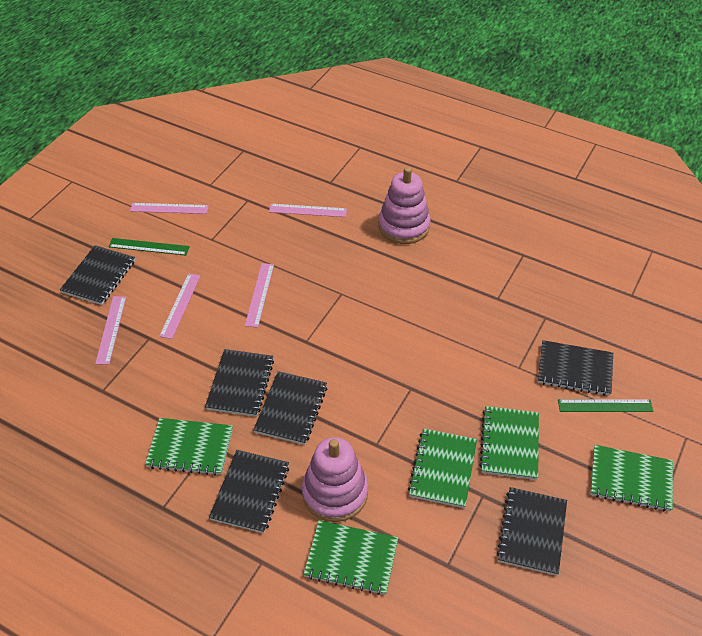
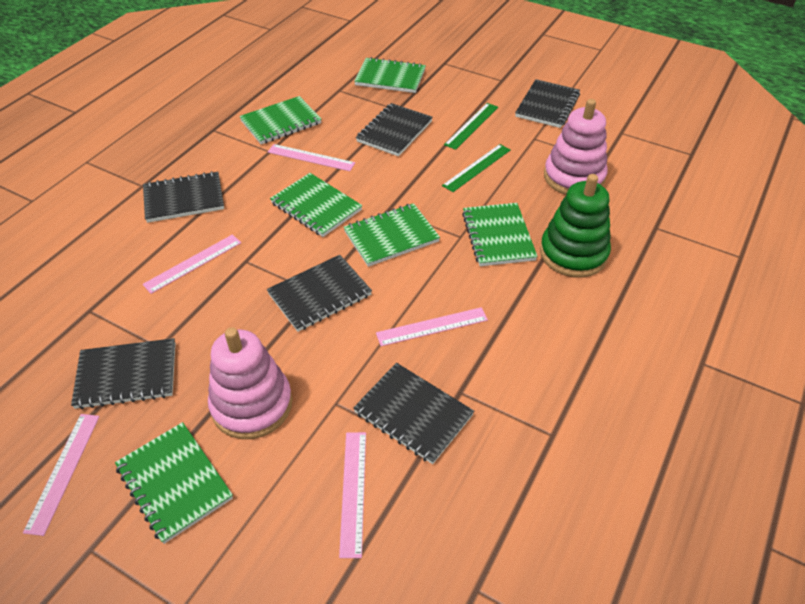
green notebook: [145,418,233,476] [304,520,398,595] [408,428,477,508] [479,406,539,480] [590,445,673,512] = 5 -> [115,422,233,544] [239,96,322,144] [270,173,362,237] [344,203,440,267] [354,57,426,93] [462,203,538,266] = 6
green stacking toy: none = 0 -> [540,174,611,278] = 1

